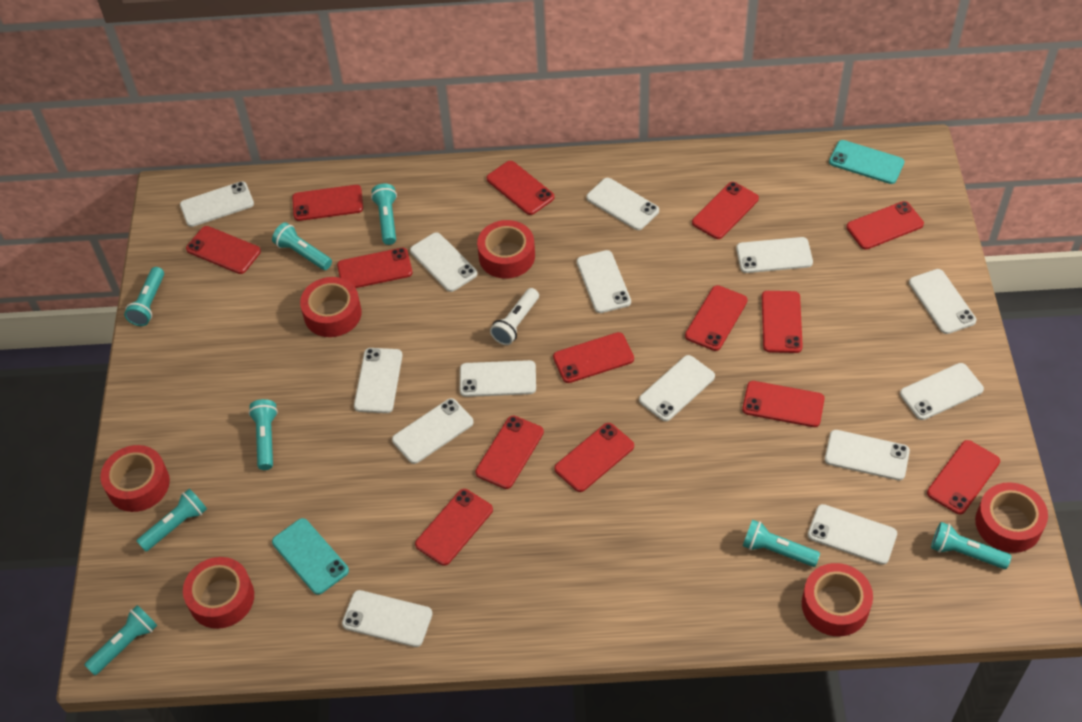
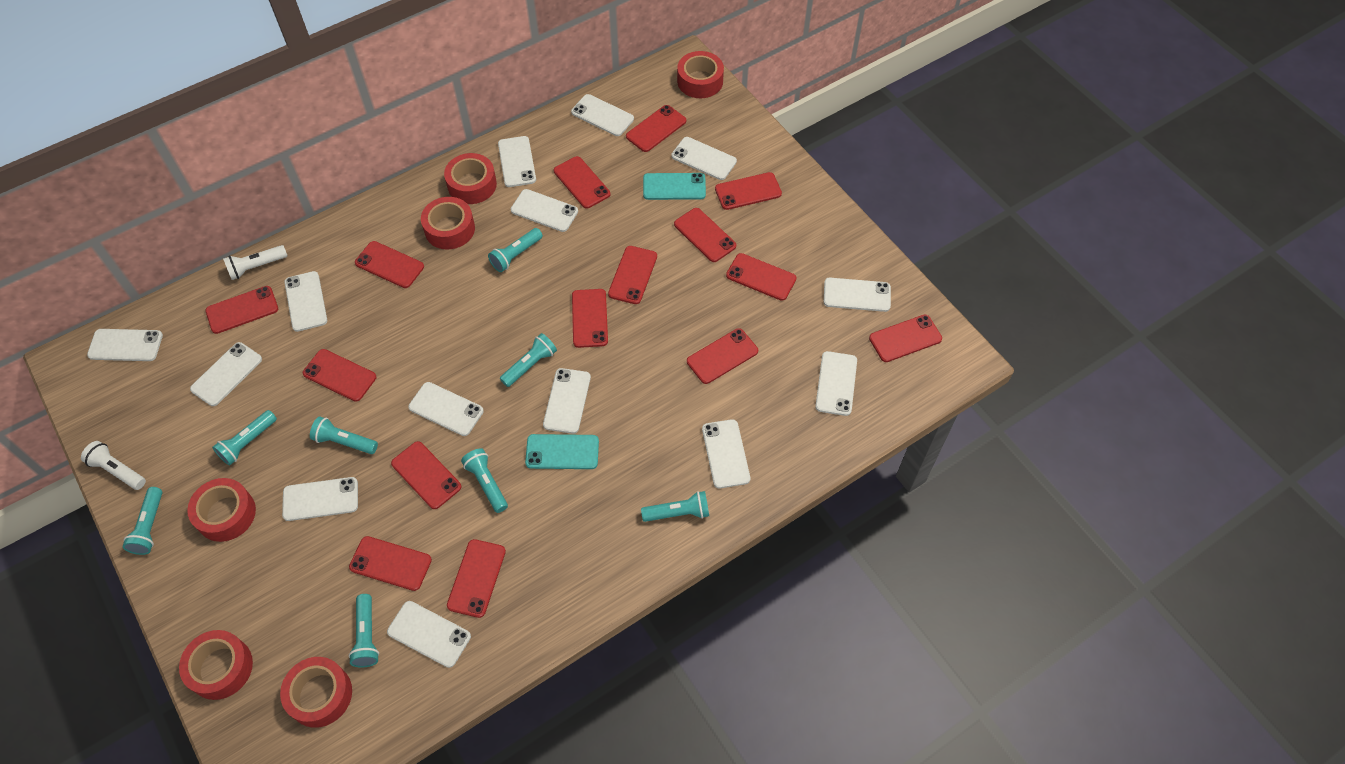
red phone: [186,226,261,274] [292,185,363,221] [337,248,413,288] [415,489,493,566] [475,415,544,489] [486,161,555,215] [553,332,634,383] [554,423,634,492] [685,285,748,351] [692,182,759,239] [742,381,825,427] [762,291,803,353] [846,201,924,250] [927,440,1000,514] = 14 -> [205,286,278,334] [303,349,376,402] [349,536,432,591] [355,241,424,288] [391,441,462,509] [447,539,506,618] [554,156,610,209] [572,289,608,348] [608,246,657,304] [626,105,686,152] [674,208,736,262] [687,328,758,384] [715,172,782,210] [726,253,797,301] [869,315,942,362] = 15
white flashlight: [490,288,539,345] = 1 -> [81,441,146,490] [223,245,287,280] = 2

